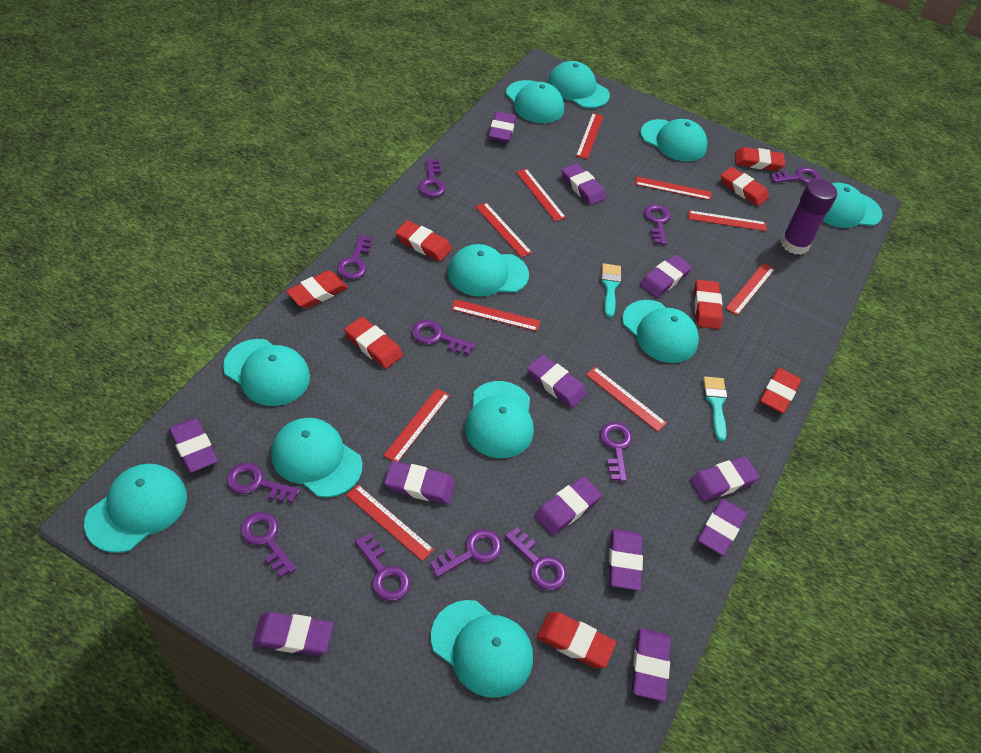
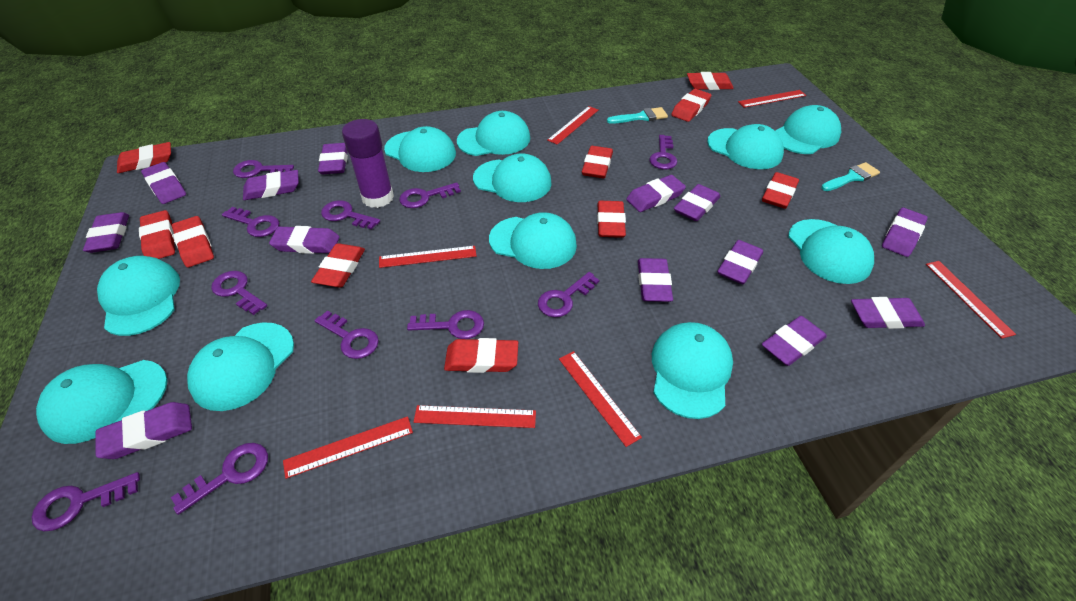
purple eraser: [169,418,218,473] [253,612,333,655] [384,461,455,504] [488,111,516,143] [527,355,587,408] [534,476,602,535] [561,163,606,205] [609,529,643,591] [632,628,671,701] [640,255,692,298] [690,457,759,501] [698,499,747,556] = 12 -> [83,212,129,253] [95,402,192,459] [141,162,186,204] [243,170,299,200] [269,226,339,254] [318,143,348,174] [626,175,686,212] [638,258,673,302] [674,184,720,221] [717,240,763,284] [762,316,827,366] [851,297,925,329] [882,207,928,257] = 13
red eraser: [286,270,348,309] [344,317,403,369] [395,220,452,262] [537,612,616,668] [694,280,723,329] [721,167,769,206] [735,147,785,171] [760,368,801,413] = 8 -> [117,142,171,173] [139,210,175,259] [172,216,214,267] [311,243,365,288] [444,338,518,373] [582,146,613,178] [597,201,626,238] [671,89,711,122] [687,72,734,90] [762,172,799,209] = 10
red ruler: [346,485,434,561] [383,388,450,462] [451,299,540,331] [475,202,532,258] [516,169,566,221] [576,113,603,159] [586,367,667,432] [635,176,711,200] [688,210,767,231] [725,263,775,315] = 10 -> [283,416,413,479] [379,246,477,268] [413,405,536,428] [547,106,598,145] [559,351,642,447] [738,90,806,108] [926,261,1016,339] = 7

